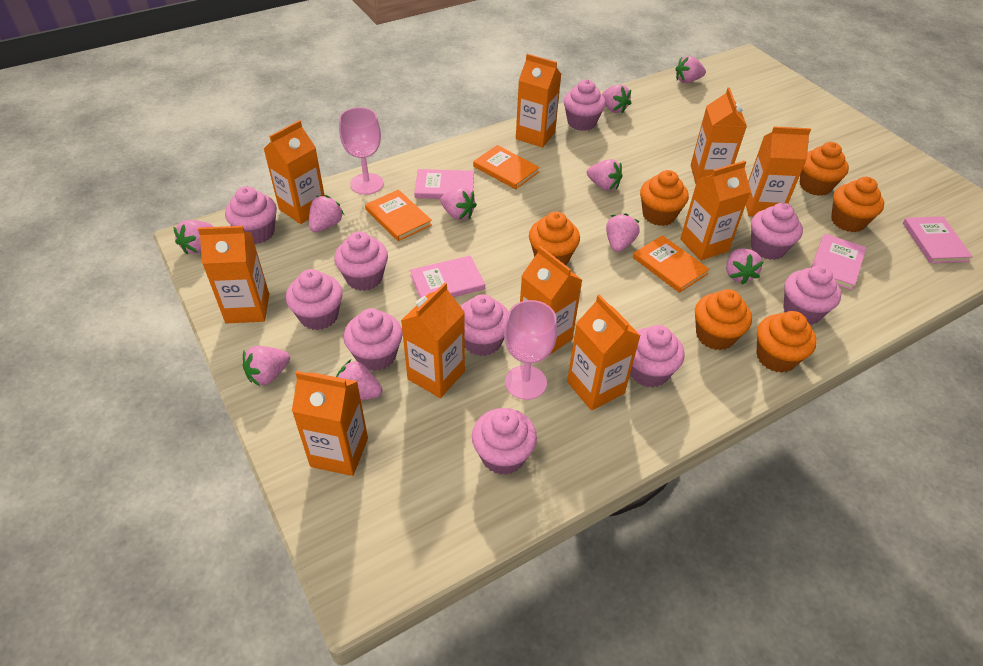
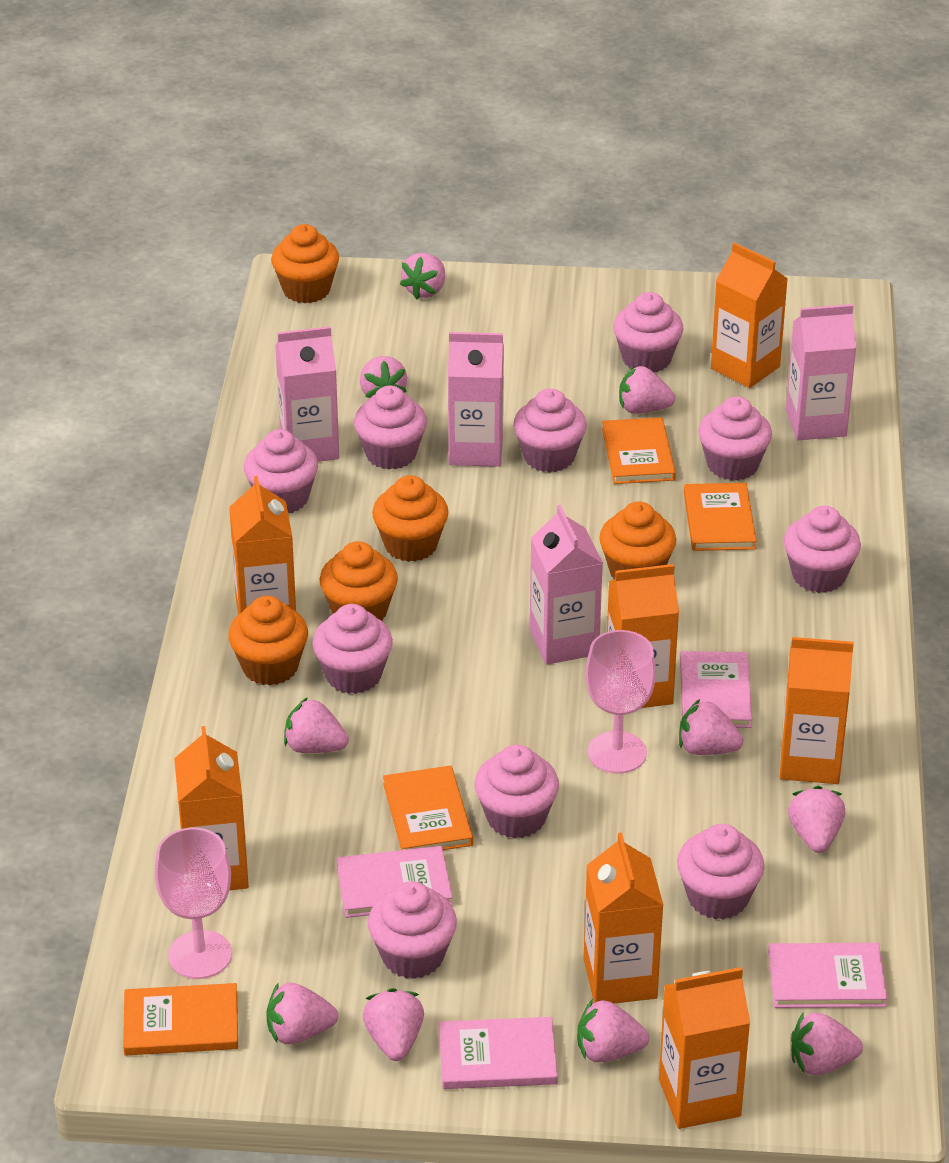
orange book: [365,190,432,241] [473,145,540,189] [633,235,710,293] = 3 -> [123,983,238,1055] [383,765,473,850] [602,417,676,484] [684,483,757,551] = 4
orange carton: [198,226,269,324] [264,120,325,224] [292,371,368,476] [401,283,465,398] [516,54,561,148] [520,246,582,354] [567,295,641,411] [680,161,751,261] [691,87,747,184] [746,127,811,217] = 10 -> [174,726,249,890] [229,476,296,615] [584,832,663,1004] [607,564,679,708] [659,967,750,1129] [711,242,788,388] [780,637,854,784] = 7
orange cupcake: [529,211,580,265] [640,170,689,226] [695,289,752,350] [756,311,817,373] [800,142,849,196] [831,177,884,232] = 6 -> [228,596,308,685] [271,224,339,303] [320,541,398,621] [372,475,449,562] [599,501,676,579] = 5
pink carton: none = 0 -> [275,326,339,462] [448,332,504,467] [530,504,603,665] [786,304,857,440] = 4

